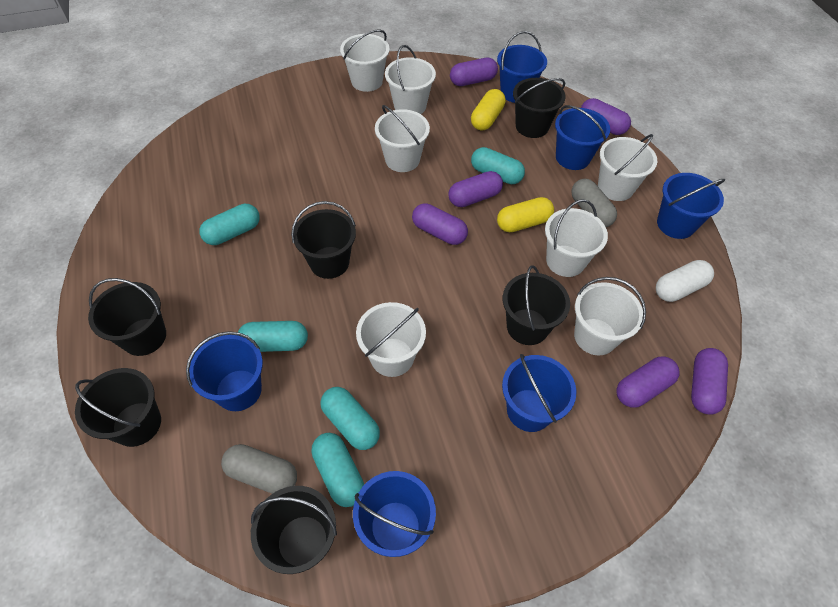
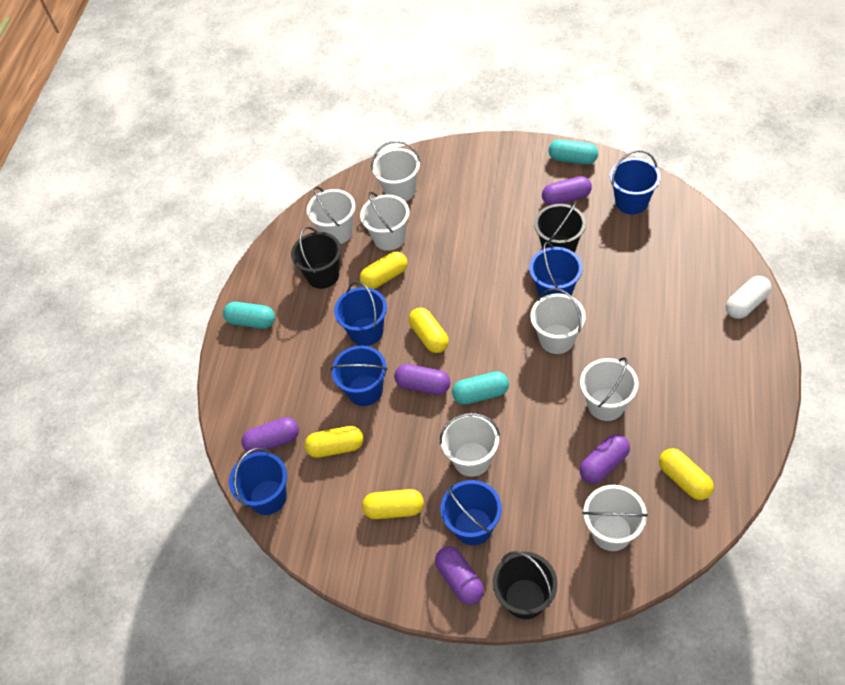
black bucket: [75,368,161,447] [88,278,166,356] [251,486,337,574] [291,201,356,279] [503,265,570,345] [513,78,566,138] = 6 -> [291,227,341,289] [493,551,557,619] [534,201,586,253] = 3
grey capsule: [221,444,297,494] [571,179,617,227] = 2 -> none = 0
purple capsule: [412,203,468,245] [449,171,503,207] [450,58,498,86] [581,98,631,135] [617,357,680,408] [691,348,728,415] = 6 -> [241,417,299,454] [394,364,450,395] [435,546,484,605] [542,176,592,205] [580,434,630,483] = 5
turquoise capsule: [199,204,260,245] [238,321,308,352] [311,433,364,507] [320,387,380,450] [471,147,525,184] = 5 -> [223,302,275,329] [452,371,509,405] [549,139,598,165] = 3
yellow capsule: [471,89,506,131] [497,197,554,232] = 2 -> [305,426,363,458] [360,252,407,289] [362,489,424,519] [409,308,449,353] [659,448,714,500] = 5

